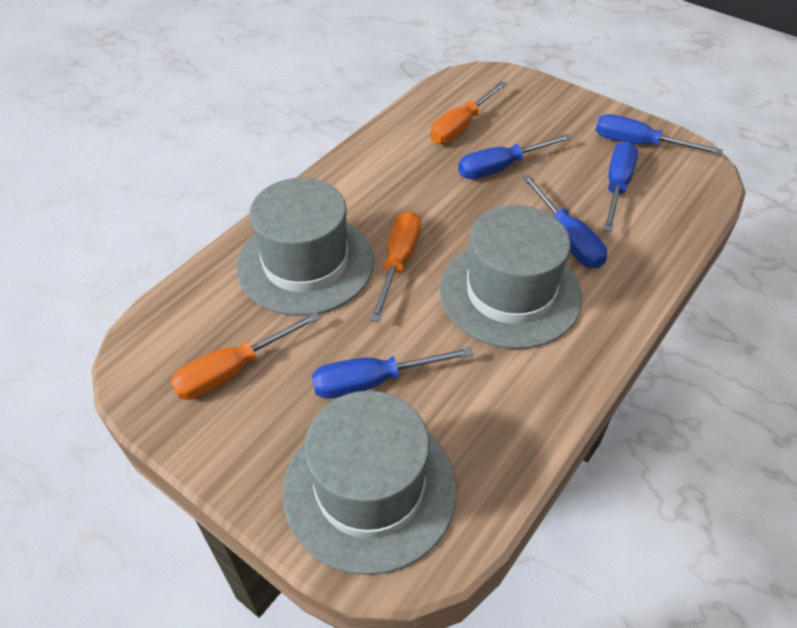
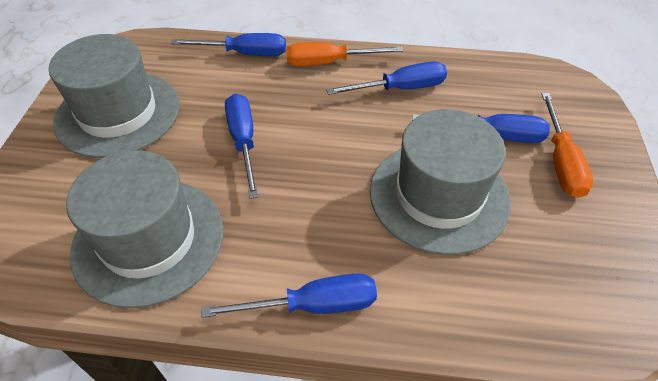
orange screwdriver: [170,312,321,400] [370,211,421,322] [430,81,507,144] = 3 -> [286,42,403,66] [542,93,593,198] = 2

